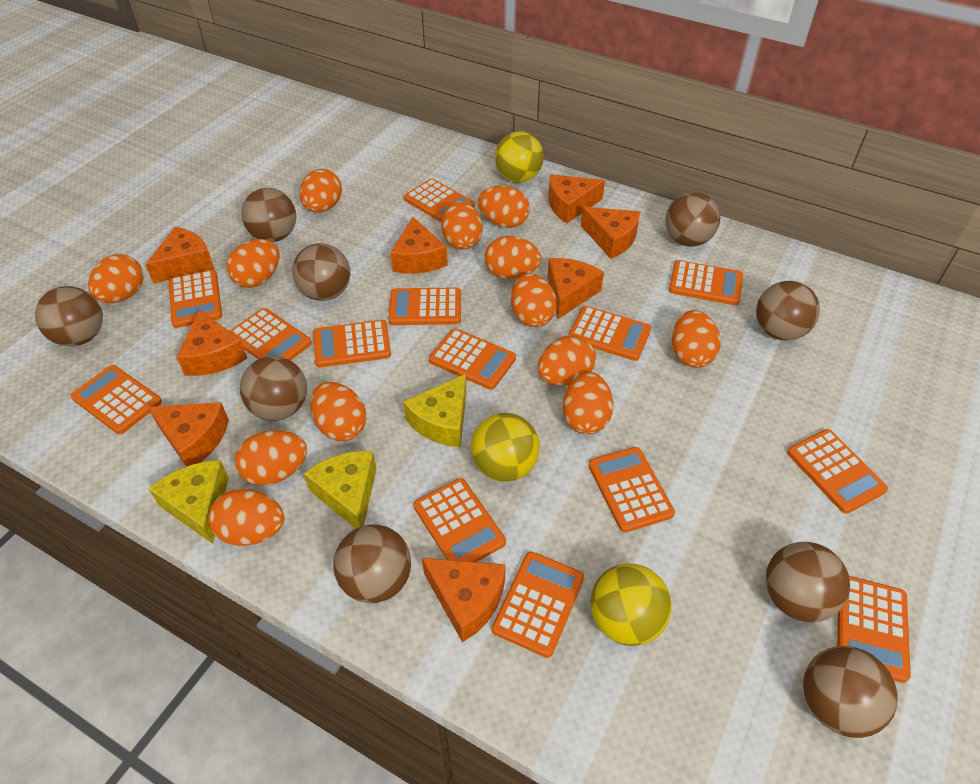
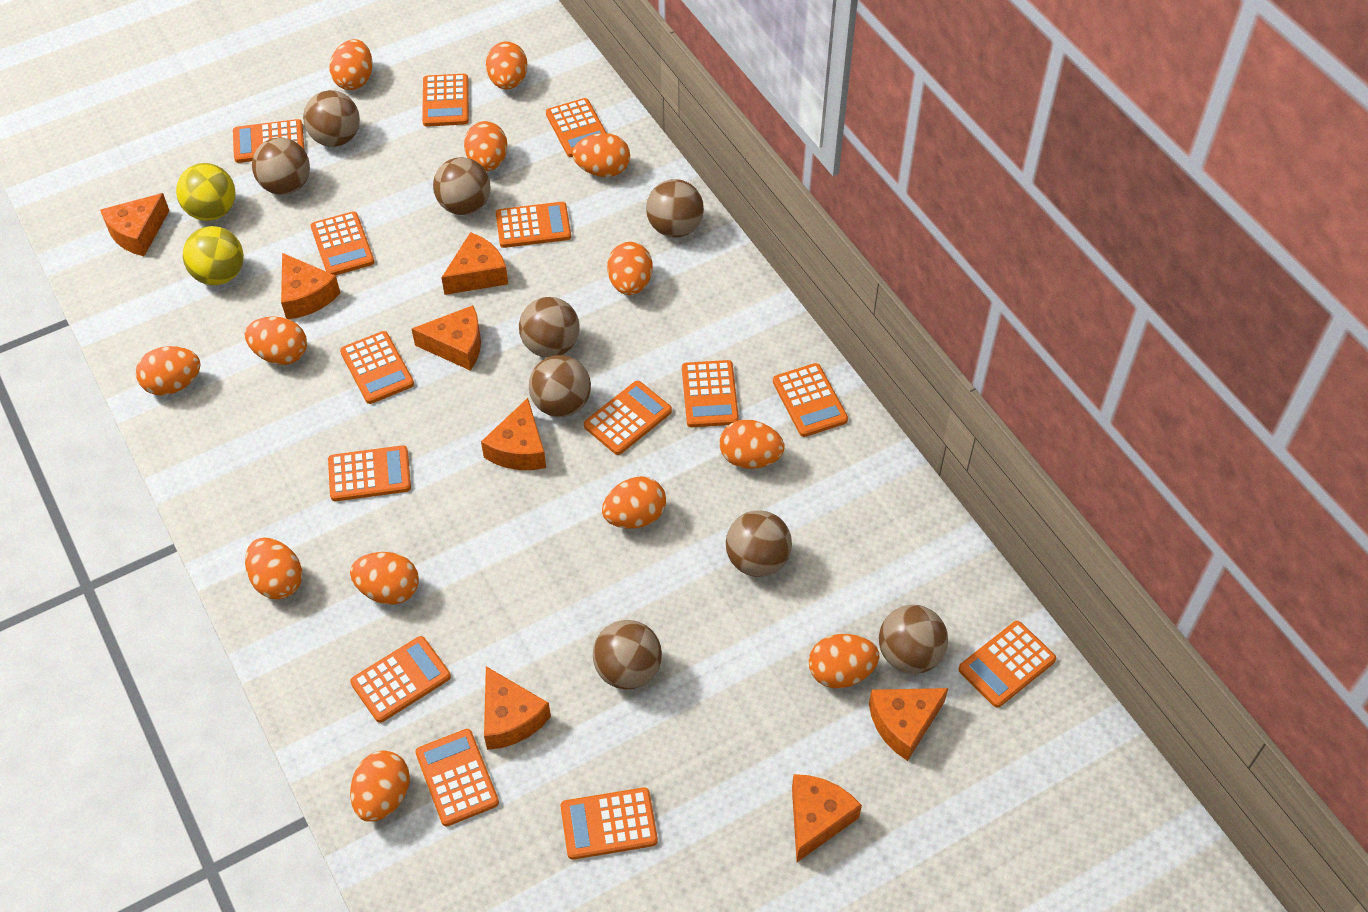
yellow ball: [471,413,540,482] [495,131,544,182] [591,563,672,646] = 3 -> [176,163,236,221] [183,226,244,285] = 2
yellow cheese: [149,460,229,544] [304,451,377,528] [403,374,467,447] = 3 -> none = 0

